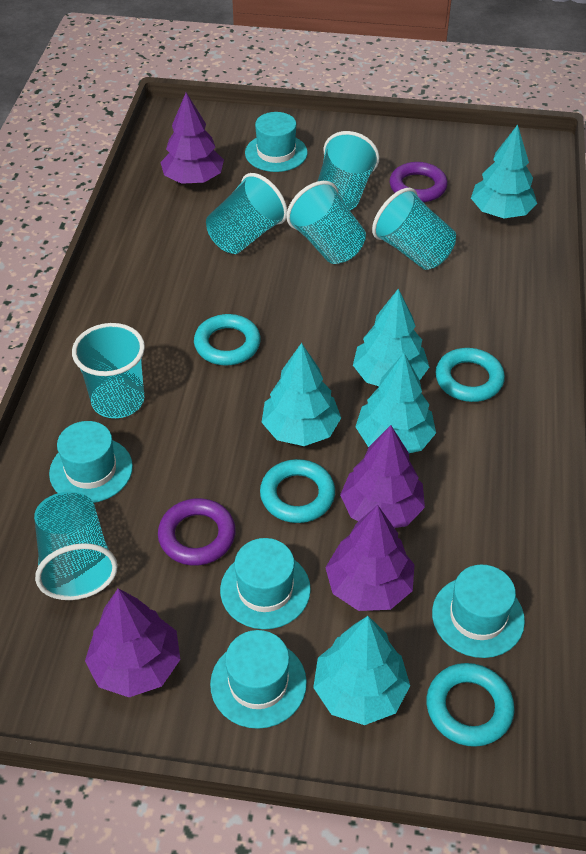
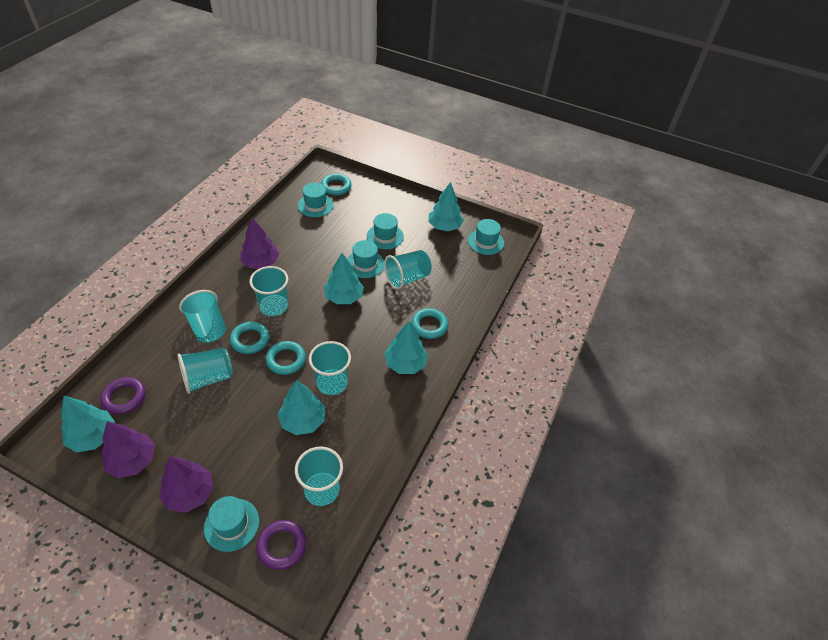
purple tree: [85,588,180,697] [160,92,224,184] [325,505,415,611] [340,425,425,528] = 4 -> [102,421,155,478] [159,456,213,513] [240,217,280,269] = 3

